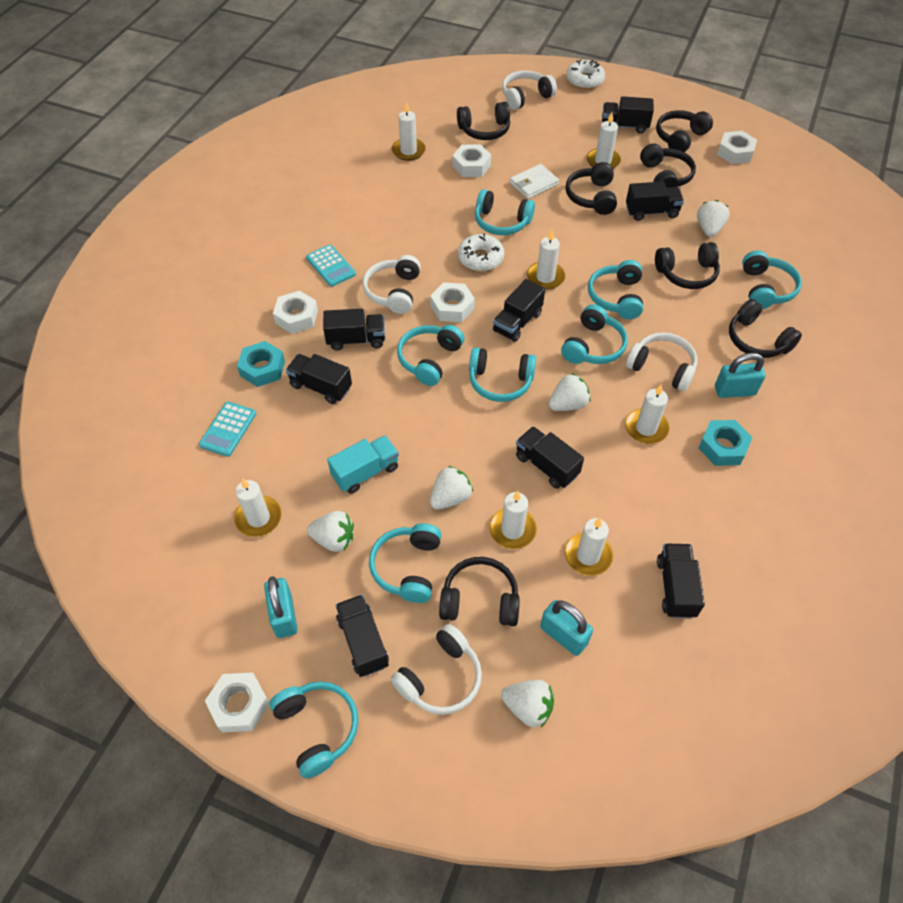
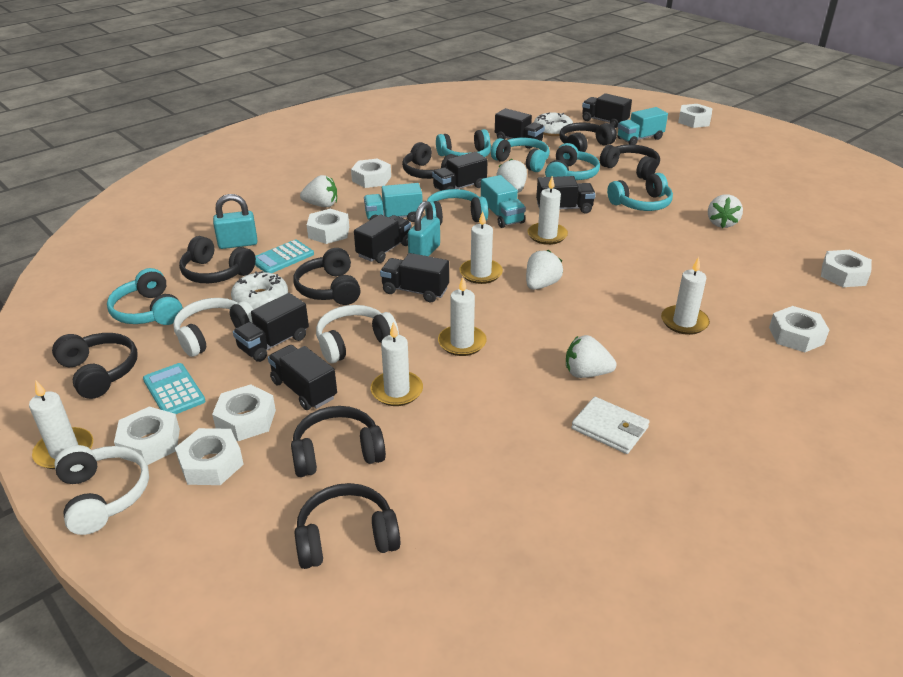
black headphones: [439,557,520,626] [457,102,510,140] [565,162,617,215] [640,144,696,188] [655,242,720,289] [656,110,713,152] [729,299,802,358] = 7 -> [52,333,137,399] [179,236,256,283] [291,406,386,477] [293,248,361,305] [294,483,400,569] [402,142,457,179] [560,123,617,152] [600,144,660,180] = 8
turquoise headphones: [270,681,358,779] [369,523,442,603] [397,325,464,386] [469,347,536,402] [475,189,535,235] [561,304,628,364] [588,260,643,319] [742,250,802,309] = 8 -> [107,268,183,325] [425,189,488,225] [436,129,491,157] [491,138,550,172] [545,143,600,180] [607,173,673,211] = 6
turquoise nut: [237,341,285,387] [699,420,753,466] = 2 -> none = 0
turquoise padlock: [264,576,298,638] [540,600,593,656] [715,353,766,398] = 3 -> [213,194,257,249] [408,201,440,256] = 2
turquoise truck: [327,435,399,494] = 1 -> [364,183,423,222] [481,175,526,228] [617,107,668,145] = 3
white candle: [234,478,281,537] [392,102,426,161] [489,491,537,549] [527,230,565,290] [565,518,613,576] [586,112,621,169] [625,384,669,444] = 7 -> [29,381,93,469] [370,322,423,406] [438,277,487,356] [459,211,503,284] [527,176,568,245] [661,257,710,335] = 6
white headphones: [363,255,421,314] [391,624,482,715] [502,70,557,110] [626,333,697,391] = 4 -> [54,445,149,535] [173,298,253,357] [316,305,399,363] = 3
white nut: [205,672,270,732] [273,291,318,334] [430,282,475,322] [452,144,491,177] [717,131,757,164] = 5 -> [114,407,180,465] [175,428,244,485] [212,384,276,441] [307,209,349,244] [351,158,391,188] [678,104,712,128] [769,306,829,352] [821,250,872,287] = 8

